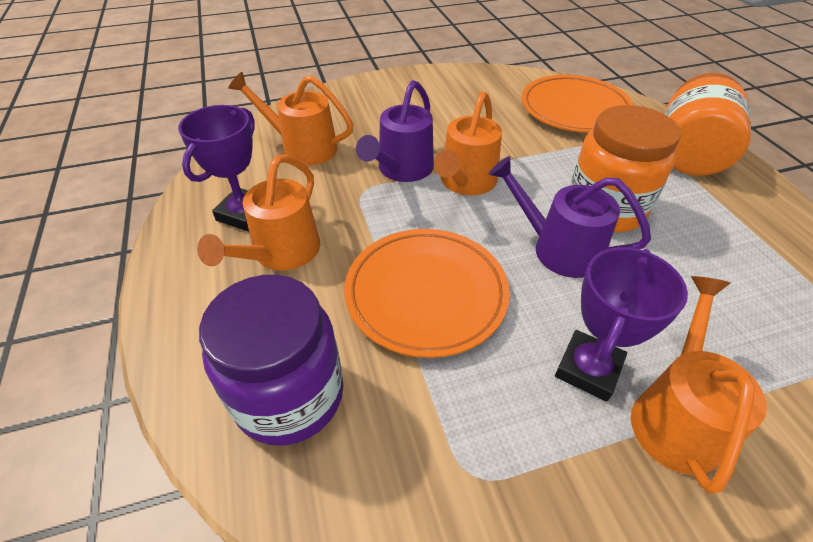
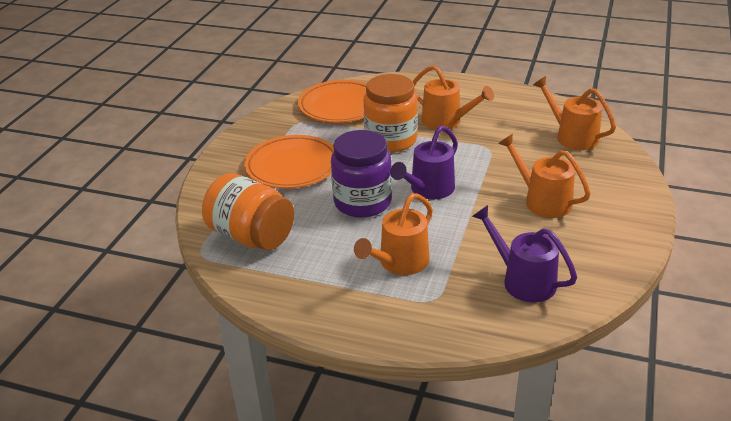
purple trophy: [178,105,255,232] [555,247,688,402] = 2 -> none = 0

